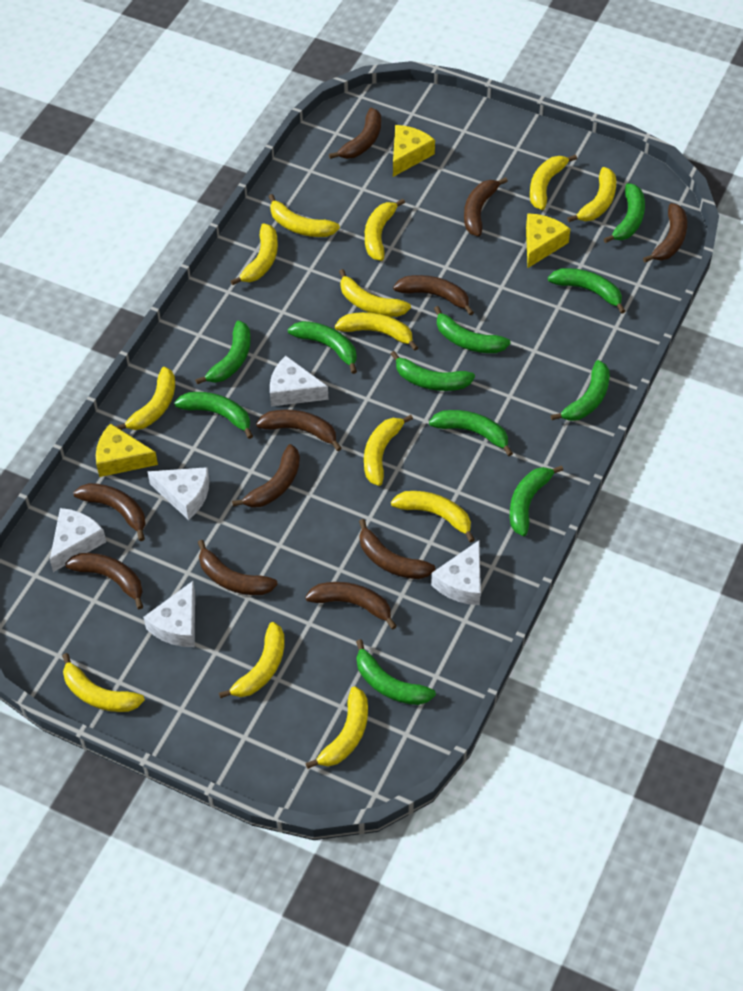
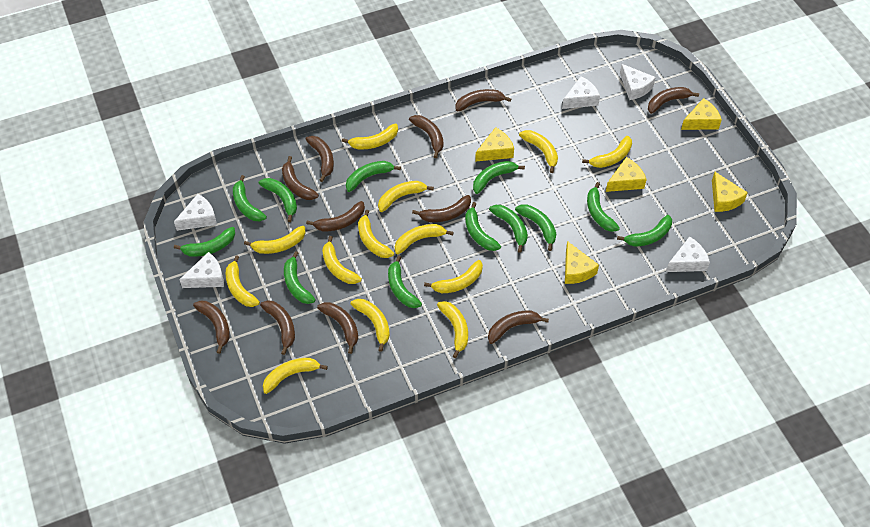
green banana: [174,392,253,439] [195,321,251,384] [288,321,357,374] [356,639,436,705] [390,351,475,391] [429,410,513,456] [434,306,511,353] [510,465,563,536] [548,268,625,314] [551,360,610,421] [604,183,645,243] = 11 -> [174,227,235,257] [233,175,267,221] [259,178,297,222] [284,251,316,304] [346,161,401,192] [388,255,422,308] [465,202,501,251] [473,161,525,194] [489,205,528,253] [515,204,556,251] [587,182,620,232] [617,215,672,247] = 12
yellow cheese: [96,423,158,477] [393,125,435,177] [526,213,570,268] = 3 -> [475,127,514,162] [565,241,599,284] [606,157,647,192] [681,98,722,130] [712,172,748,212] = 5

